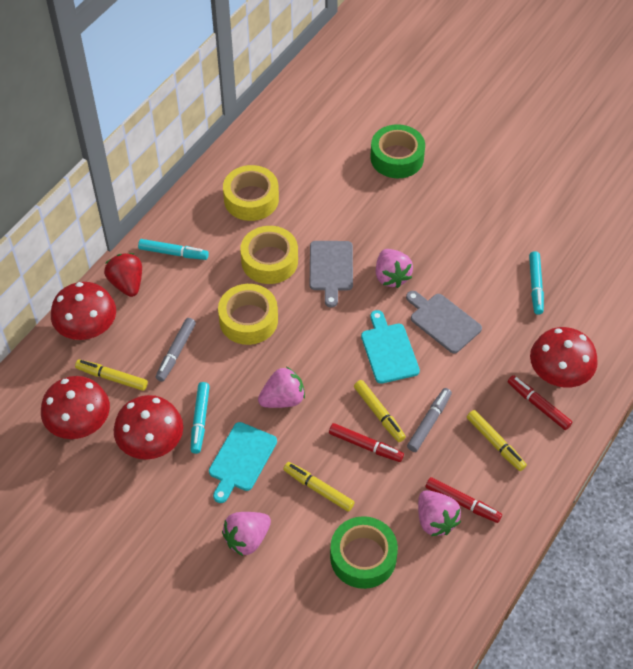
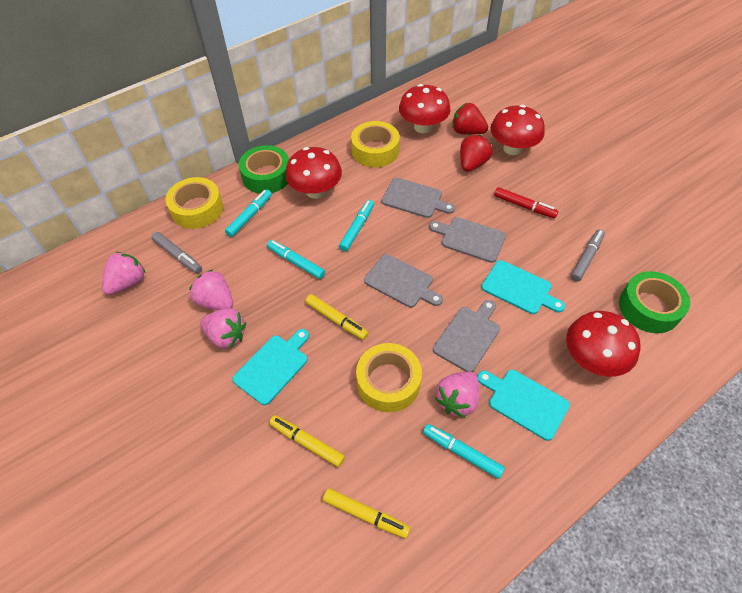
grey cutting board: [310,241,353,307] [406,291,482,353] = 2 -> [364,254,443,308] [381,178,455,218] [429,217,506,263] [433,300,500,372] = 4
red marker: [329,423,404,462] [426,477,502,523] [508,375,572,430] = 3 -> [494,187,558,218] = 1
red strawberry: [104,253,142,297] = 1 -> [452,103,488,135] [460,135,493,172] = 2
turquoise cutting board: [209,422,277,503] [361,310,420,384] = 2 -> [232,329,309,405] [477,370,570,441] [481,260,565,314] = 3
turquoise marker: [138,239,209,260] [191,382,210,454] [529,251,544,315] = 3 -> [225,190,272,237] [267,240,325,279] [339,200,374,251] [423,424,505,479] = 4
yellow marker: [75,359,148,391] [283,462,355,512] [354,380,406,442] [467,410,527,471] = 4 -> [269,415,345,467] [305,294,368,340] [323,488,411,538] = 3

